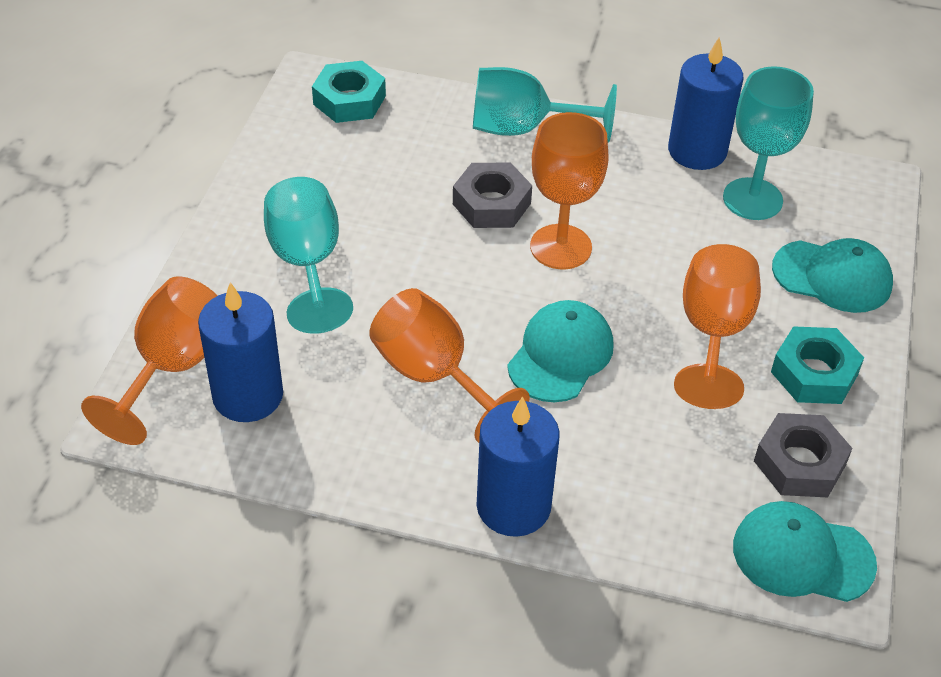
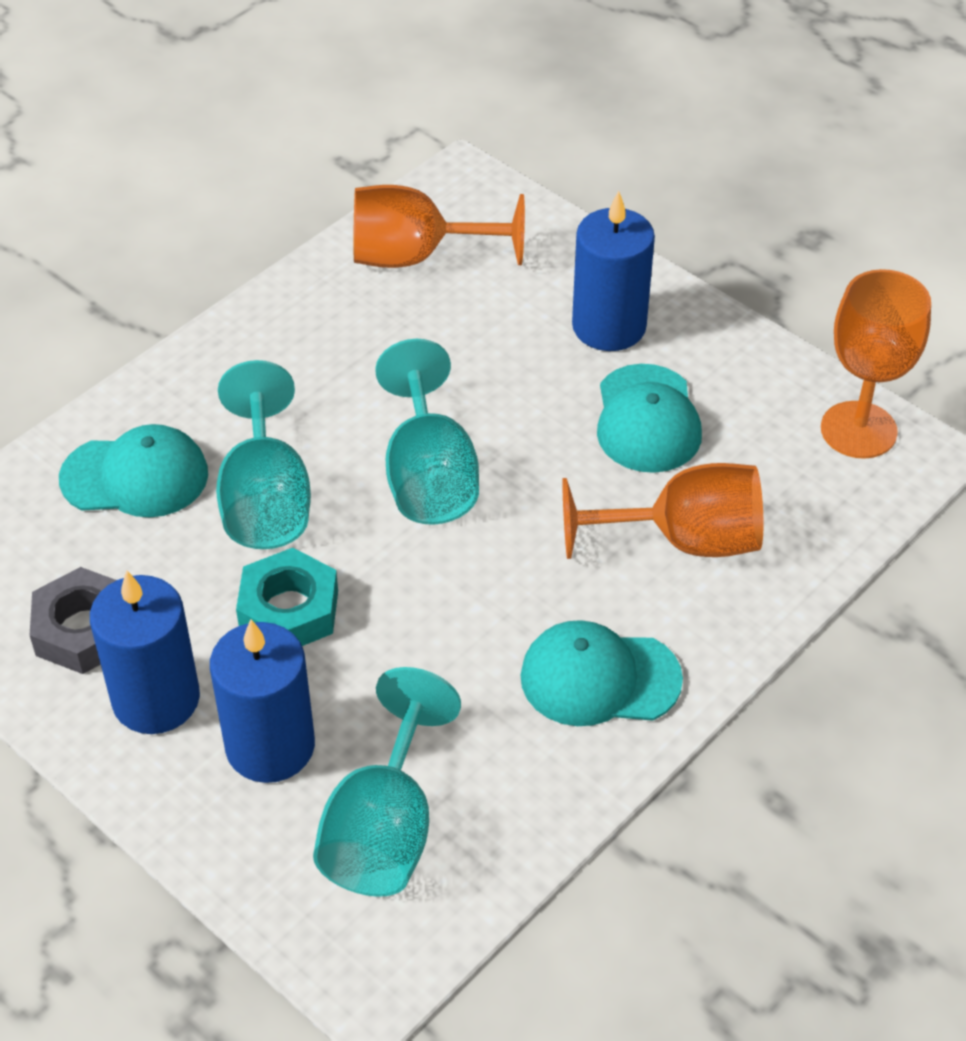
grey nut: [453,162,532,228] [754,413,853,497] = 2 -> [30,567,116,674] = 1
orange goblet: [81,276,217,445] [369,288,530,443] [530,112,609,269] [674,244,761,409] = 4 -> [353,185,525,268] [562,463,763,559] [821,269,931,459] = 3
turquoise nut: [312,61,386,123] [771,326,864,404] = 2 -> [236,548,338,646] = 1

